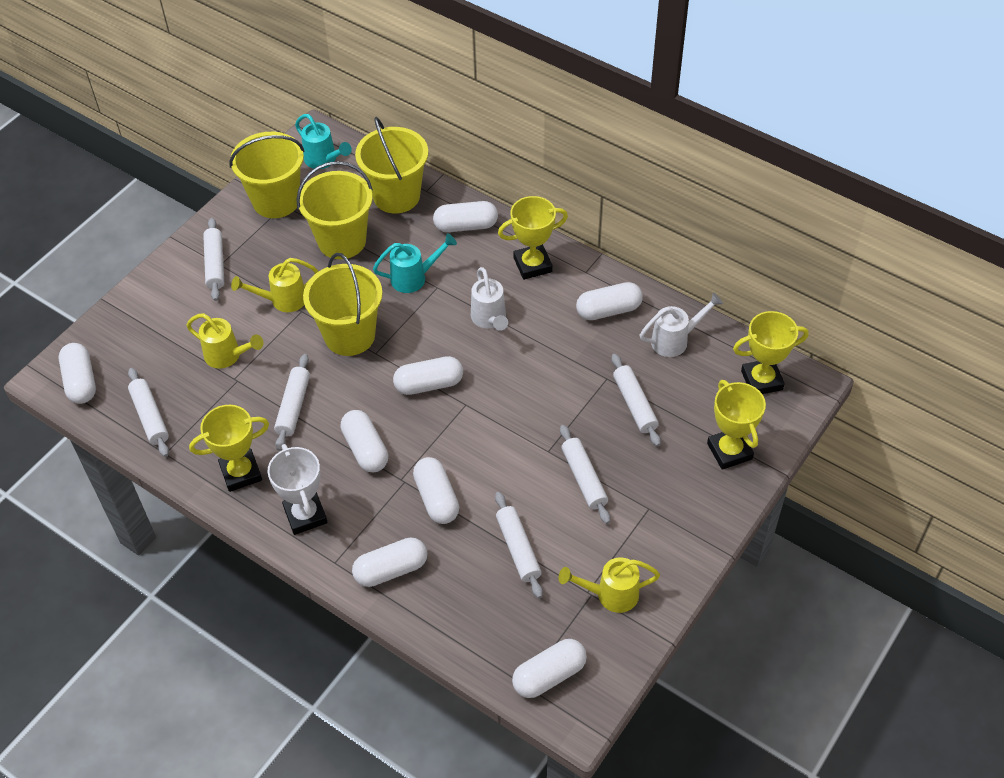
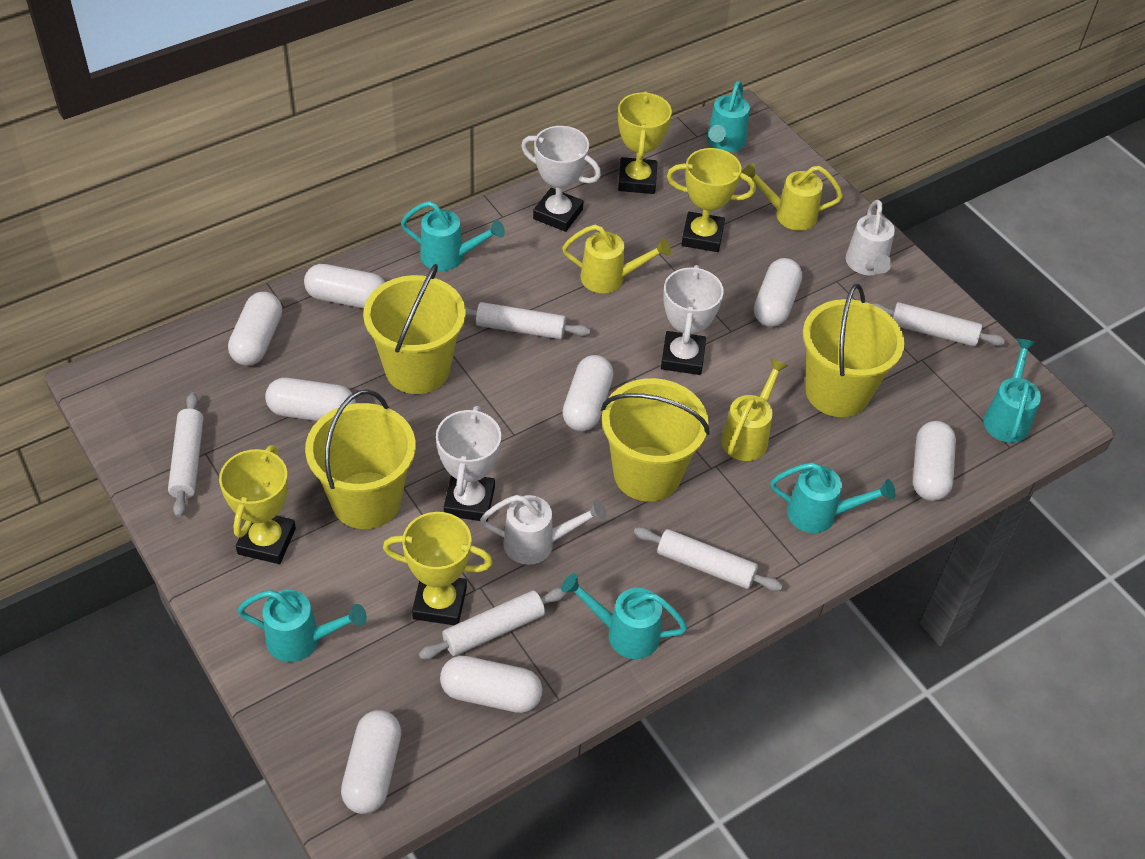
turquoise watering can: [295,114,352,169] [373,233,457,293] = 2 -> [237,590,367,662] [401,201,505,271] [561,573,687,659] [707,81,750,152] [770,462,895,533] [983,338,1041,443] = 6
white rolling pin: [128,368,169,457] [203,218,224,301] [274,354,310,451] [495,492,543,598] [560,425,610,524] [612,354,661,446] = 6 -> [168,392,204,518] [418,588,567,660] [465,302,590,339] [634,527,783,591] [872,302,1006,347] = 5
white trophy: [268,444,327,535] = 1 -> [436,406,501,522] [521,126,601,232] [661,265,724,375] = 3

